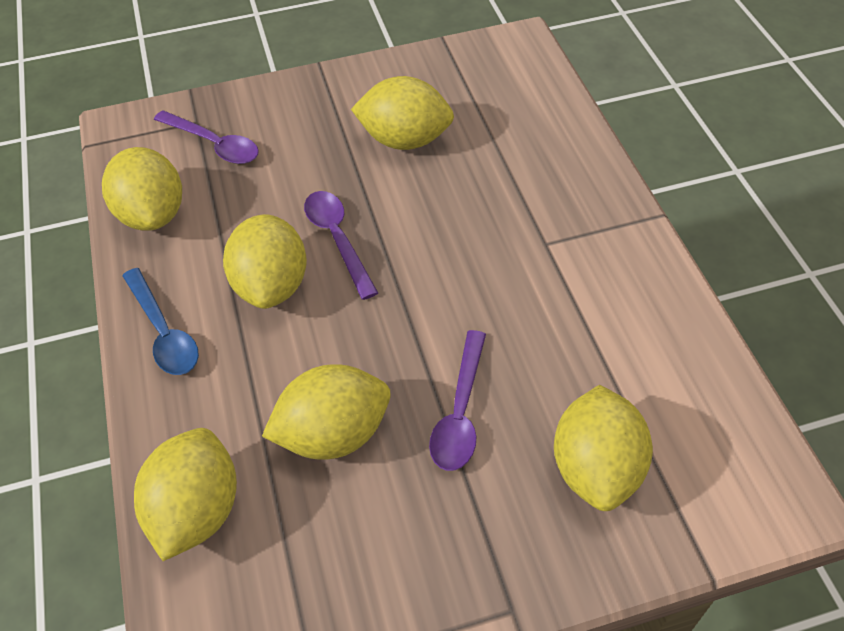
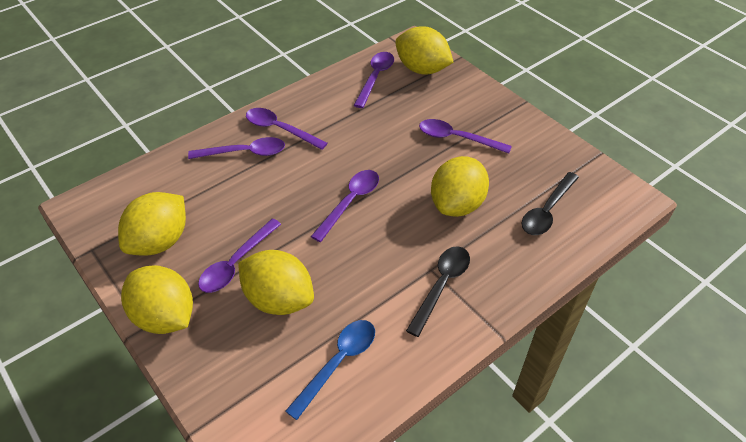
black spoon: none = 0 -> [406,246,470,337] [522,172,579,235] = 2
purple spoon: [154,111,259,164] [304,191,378,300] [429,330,486,471] = 3 -> [188,137,285,159] [198,219,281,293] [246,108,328,150] [311,170,379,242] [354,52,394,108] [419,119,512,154] = 6
yellow lemon: [102,147,182,231] [134,428,237,561] [223,214,307,309] [262,364,391,460] [351,76,454,150] [554,385,653,511] = 6 -> [118,192,186,256] [121,265,193,334] [238,250,314,315] [395,26,454,74] [431,156,489,217] = 5

